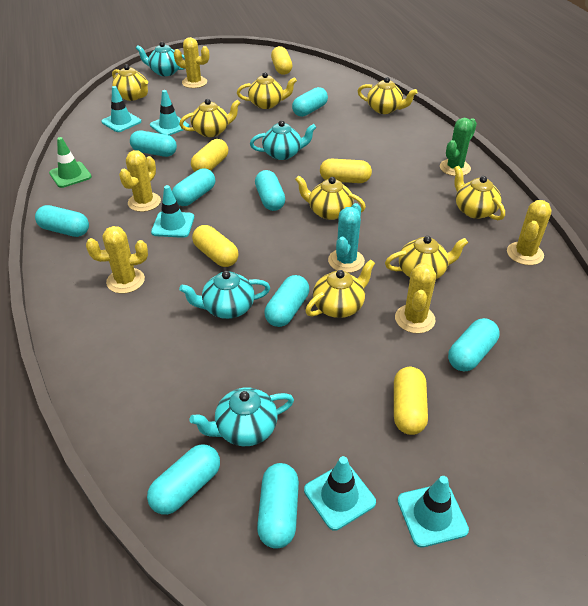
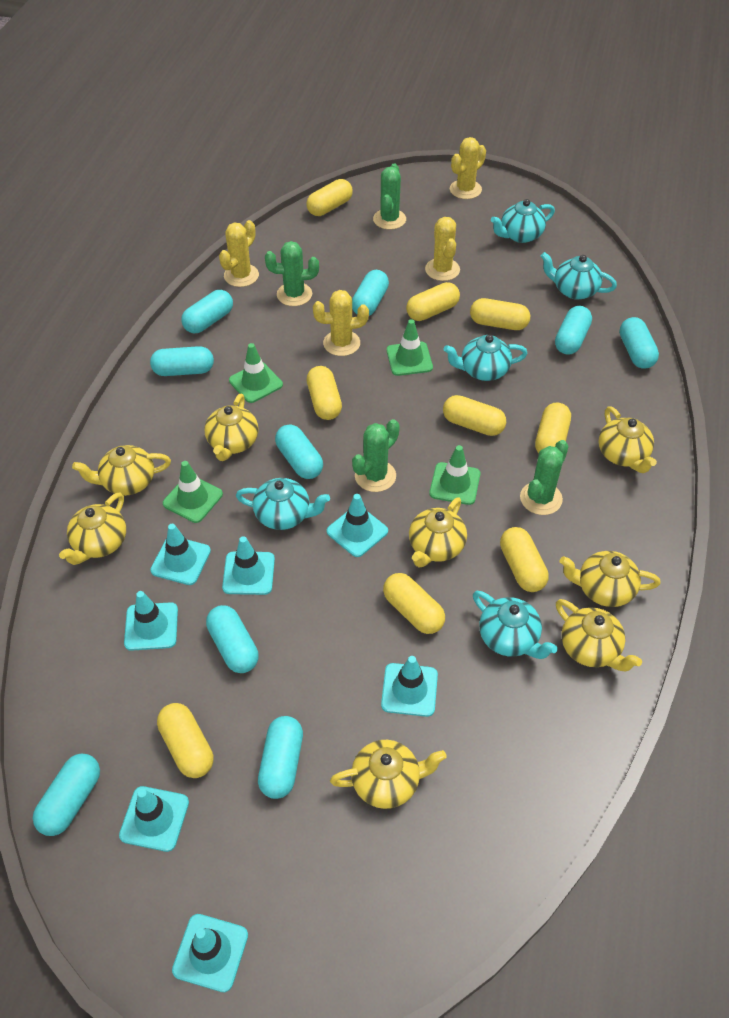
green cactus: [440,118,477,176] = 1 -> [265,241,319,306] [352,419,400,492] [373,164,406,230] [520,440,569,515] = 4
green traffic cone: [49,137,92,188] = 1 -> [163,461,223,523] [229,343,283,403] [387,319,433,376] [429,445,480,505] = 4
turquoise cactus: [328,203,365,273] = 1 -> none = 0
turquoise teapot: [136,42,185,76] [179,271,270,319] [189,387,294,446] [250,120,316,160] = 4 -> [236,478,330,530] [444,335,528,381] [473,591,558,659] [491,199,555,243] [541,252,617,300] = 5
turquoise traffic cone: [101,86,141,132] [150,90,189,136] [151,185,194,238] [304,456,376,531] [397,476,469,548] = 5 -> [119,786,189,852] [124,591,178,651] [150,524,211,585] [172,914,248,992] [222,536,275,595] [327,494,388,557] [381,656,438,717] = 7
yellow cactus: [86,226,148,294] [119,150,161,212] [174,37,209,88] [395,263,436,333] [507,200,551,265] = 5 -> [219,220,259,287] [313,290,369,356] [425,217,460,281] [450,137,486,199] = 4
yellow capsule: [191,139,228,172] [192,225,239,267] [271,46,292,75] [320,159,372,183] [394,367,428,435] = 5 -> [157,703,213,778] [306,179,353,216] [307,366,342,420] [383,573,445,634] [406,282,460,321] [443,395,506,436] [470,298,530,330] [500,527,549,592] [535,403,571,453] = 9

